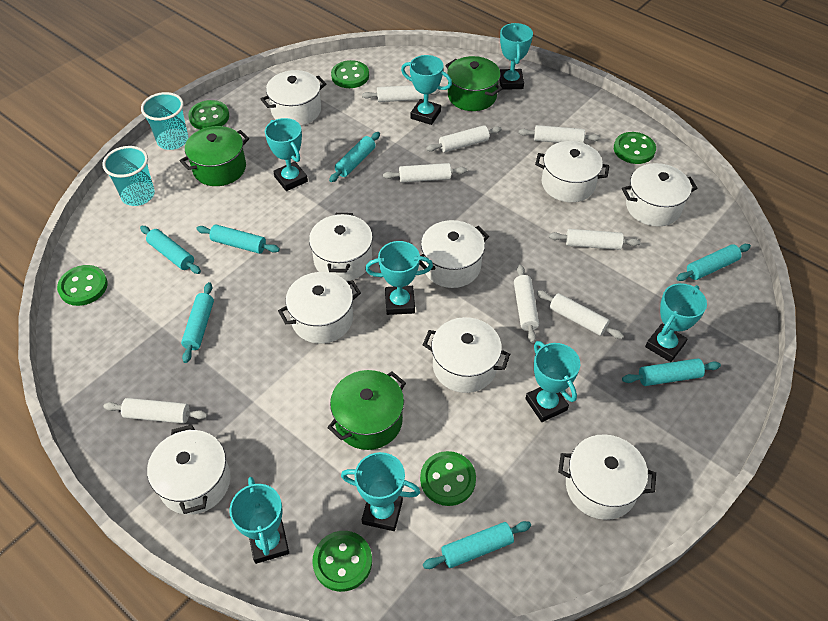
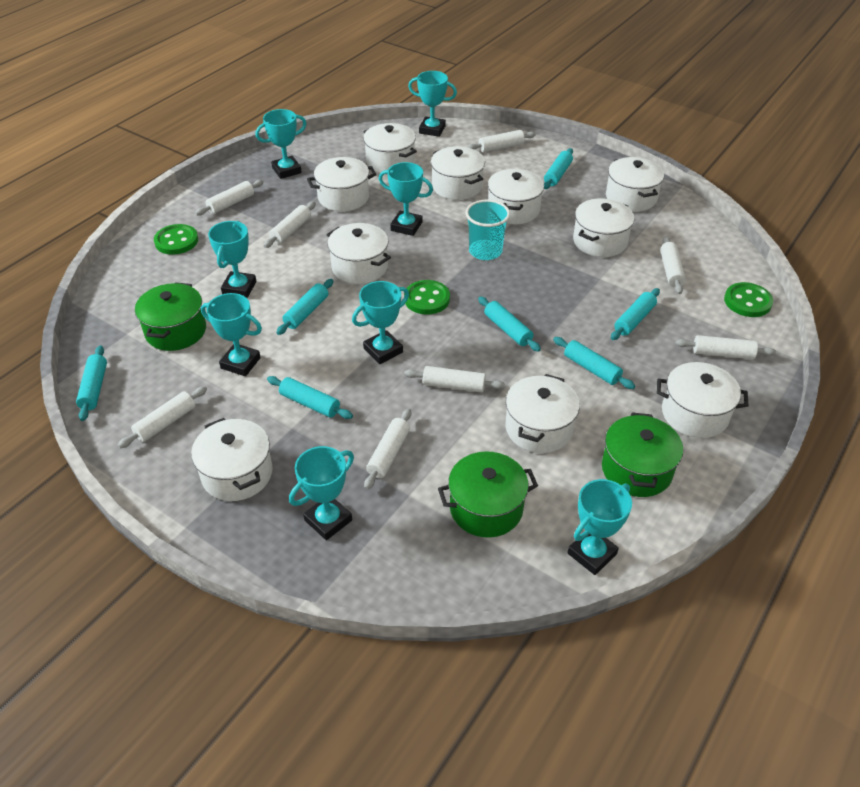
green button: [57,265,108,306] [188,100,229,130] [312,531,372,592] [331,60,369,88] [420,451,476,506] [614,132,656,164] = 6 -> [154,224,198,255] [404,280,450,314] [724,282,773,317] = 3
turquoise cup: [102,146,155,206] [141,92,188,150] = 2 -> [466,200,510,260] = 1
white pot: [147,425,231,515] [261,70,326,126] [278,272,361,344] [309,213,373,281] [419,220,489,288] [423,317,510,393] [535,141,609,202] [558,434,656,520] [622,163,698,226] = 9 -> [191,418,273,501] [307,157,377,212] [327,223,391,284] [363,123,417,173] [431,146,485,200] [488,169,544,224] [505,374,580,453] [573,198,634,257] [606,157,664,212] [657,362,749,438] = 10

